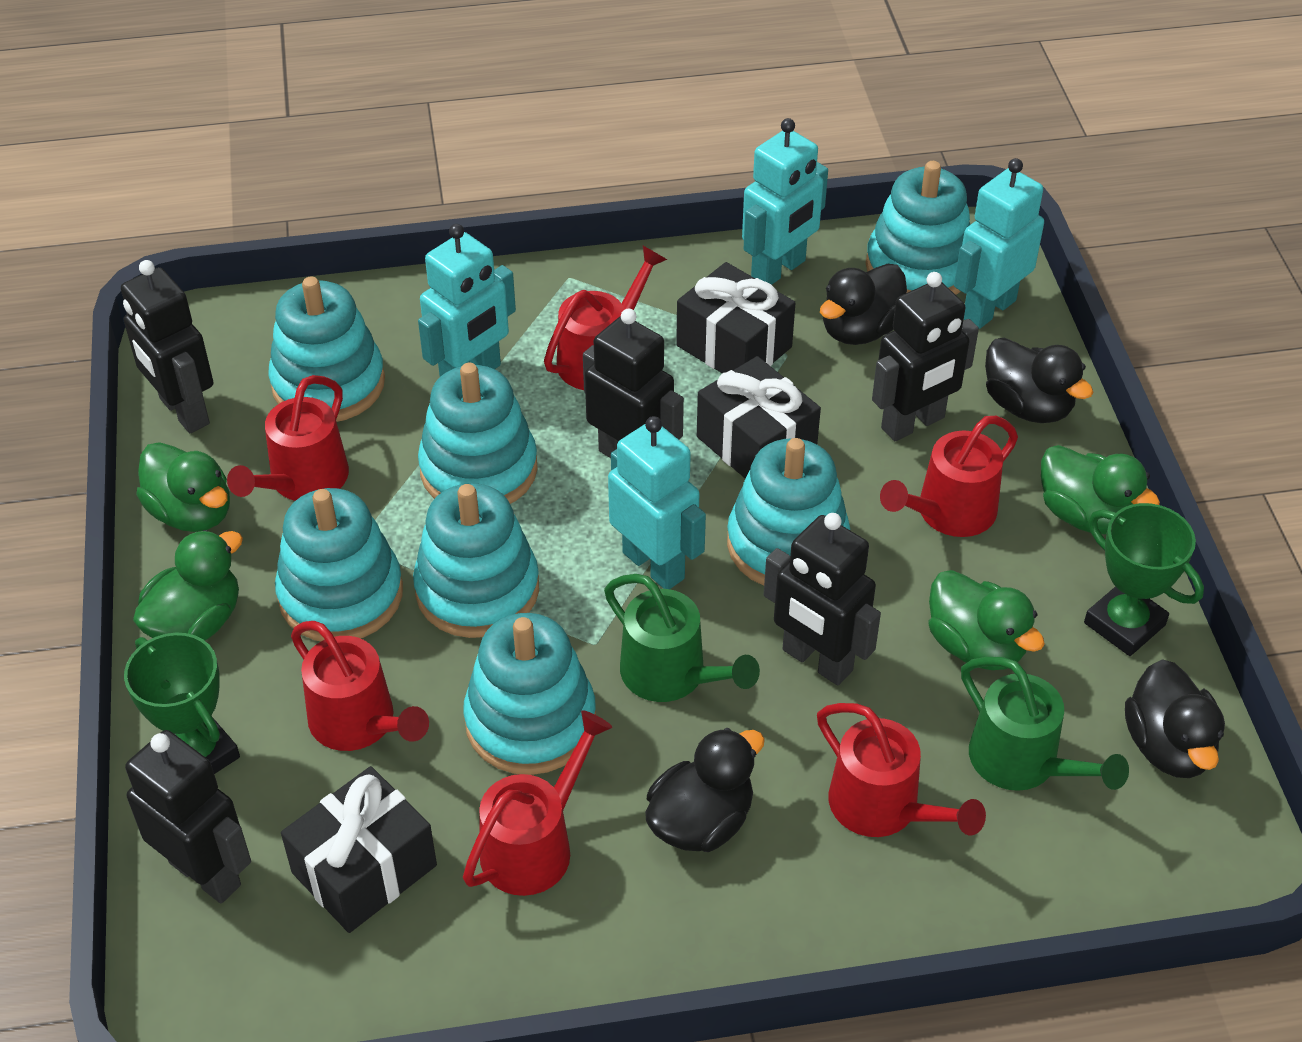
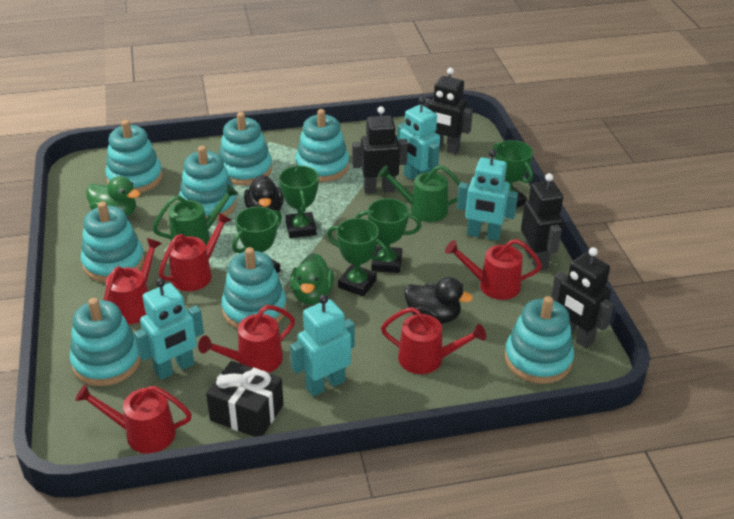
black duck: [645,728,765,852] [820,264,907,345] [985,338,1093,423] [1125,659,1225,778] = 4 -> [244,175,284,211] [404,277,473,324] = 2
black gift: [281,766,437,933] [676,262,795,374] [697,356,821,479] = 3 -> [206,361,284,437] = 1
black robot: [121,260,213,433] [125,730,251,903] [583,308,684,458] [764,513,881,685] [872,272,979,441] = 5 -> [352,106,408,194] [423,68,473,154] [521,173,563,270] [551,247,614,348] = 4
green duck: [133,530,243,640] [136,442,230,532] [929,570,1045,670] [1041,445,1160,535] = 4 -> [86,176,140,216] [290,253,334,305] = 2
green trophy: [124,633,240,774] [1084,503,1204,656] = 2 -> [232,207,282,273] [279,166,319,238] [327,218,388,297] [356,198,421,273] [493,140,533,208] = 5
turquoise stacking toy: [268,276,385,422] [275,488,403,641] [413,483,539,638] [418,363,538,504] [463,613,596,775] [727,438,850,586] [866,161,970,295] = 7 -> [70,298,141,386] [81,202,145,282] [105,120,163,193] [179,146,237,221] [219,112,272,185] [221,247,287,329] [295,109,349,182] [505,296,574,384] = 8

